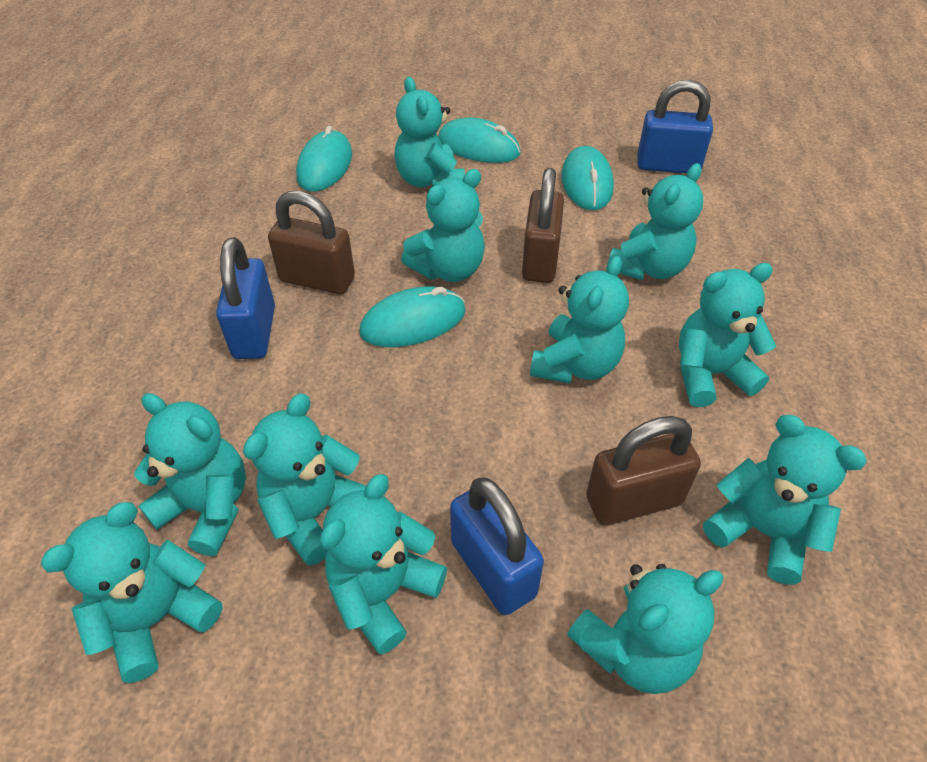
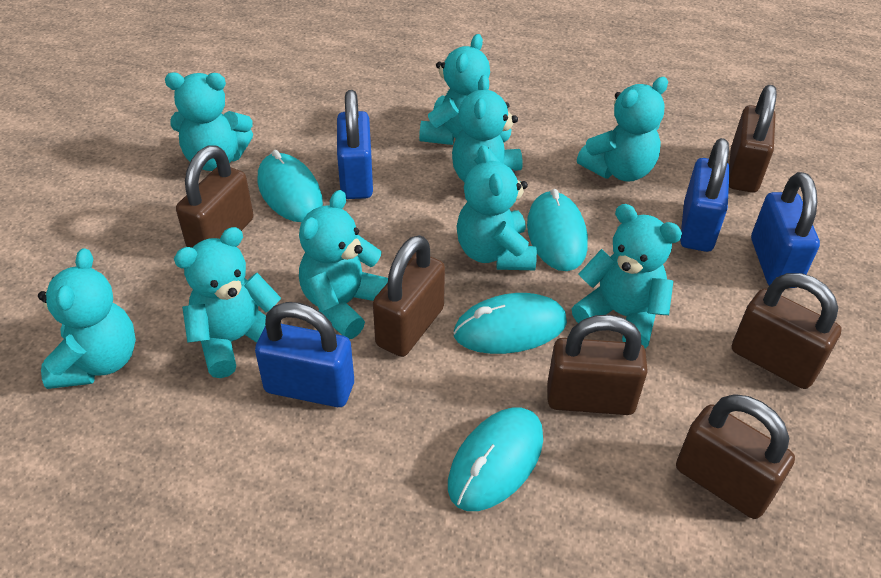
blue padlock: [216,237,275,359] [450,477,544,615] [637,80,713,174] = 3 -> [255,302,354,407] [337,90,373,199] [680,138,730,252] [751,172,820,288] = 4
brown padlock: [268,191,355,294] [522,168,564,283] [586,416,701,526] = 3 -> [176,145,254,248] [373,235,445,357] [548,315,648,415] [676,394,795,519] [729,85,777,193] [732,273,842,389] = 6
turquoise teddy bear: [41,502,223,683] [134,393,246,556] [243,394,366,566] [320,474,447,654] [394,77,465,187] [401,169,485,282] [530,256,629,384] [567,564,723,694] [607,163,703,280] [679,263,776,407] [703,415,867,585] = 11 -> [38,248,136,389] [165,72,253,171] [174,227,281,378] [299,190,388,339] [419,34,490,145] [452,75,523,202] [456,145,537,270] [572,204,682,349] [577,77,668,182] = 9

